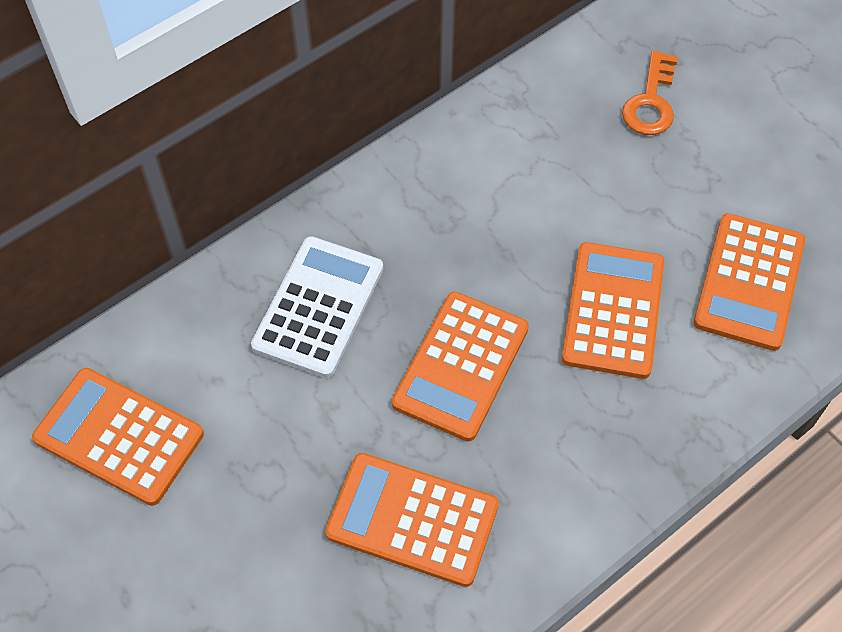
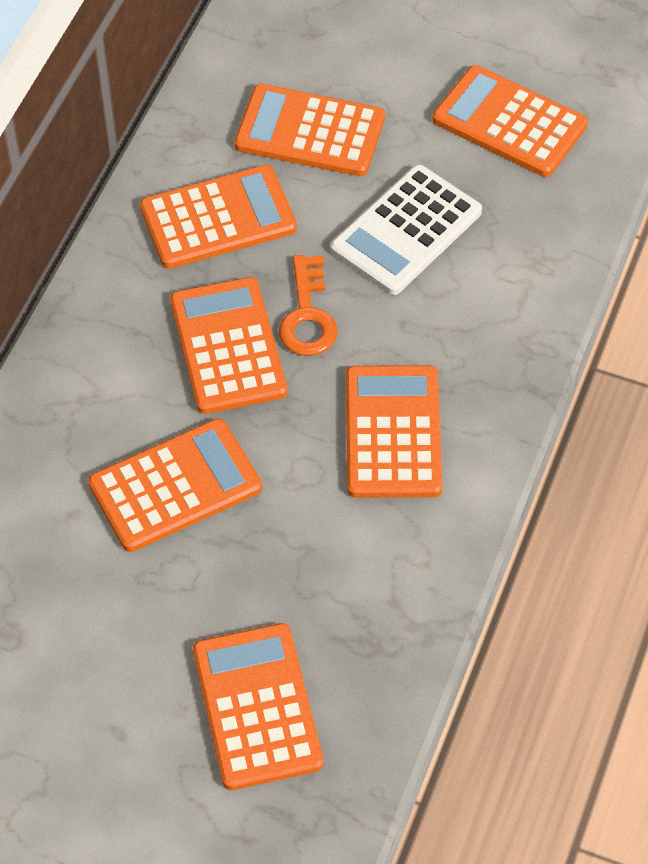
orange calculator: [32,368,204,506] [325,453,499,587] [392,291,529,442] [562,242,664,379] [694,213,805,351] = 5 -> [88,418,262,552] [140,165,297,269] [170,277,287,414] [193,623,323,790] [234,84,385,176] [346,365,443,498] [432,65,588,177] = 7

